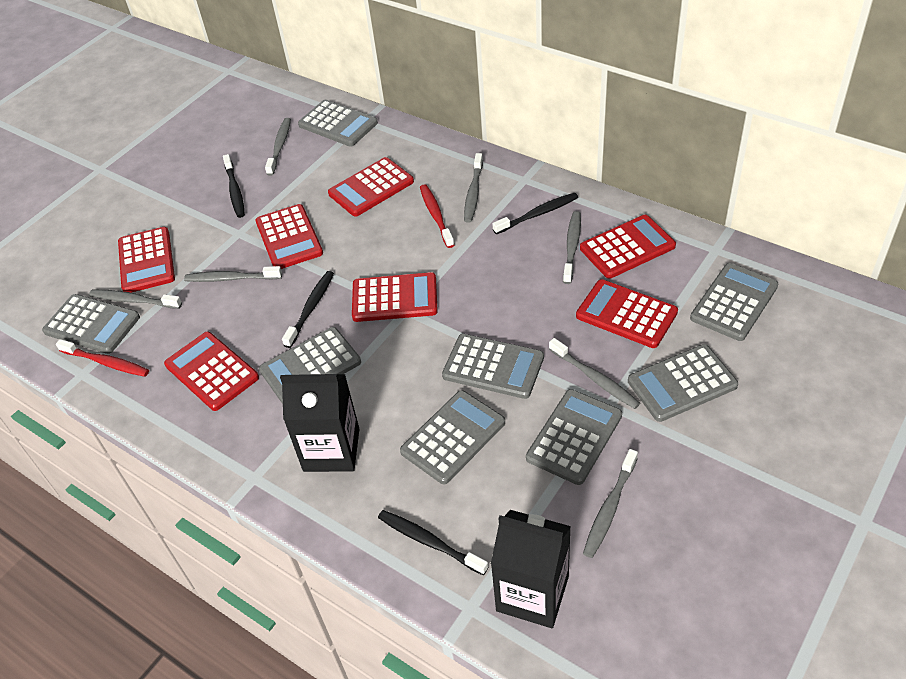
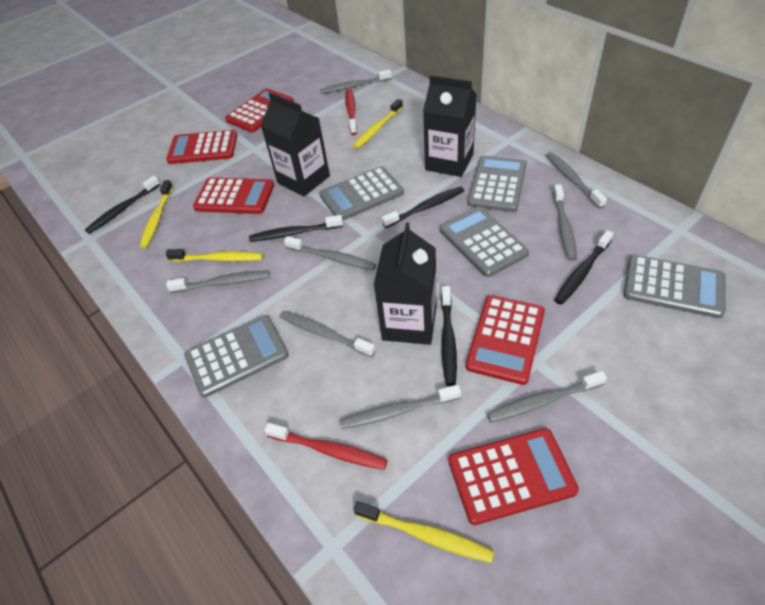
black carton: [280,374,359,472] [491,510,571,628] = 2 -> [261,92,330,197] [374,222,437,345] [423,75,477,177] = 3
black toothbrush: [223,154,245,218] [282,271,334,348] [378,510,488,575] [492,193,578,234] = 4 -> [85,176,160,234] [249,215,343,242] [382,186,464,228] [441,286,457,386] [554,230,614,305] = 5
grey calculator: [42,294,140,354] [259,327,361,404] [298,100,378,147] [400,390,505,484] [442,334,544,399] [526,389,622,485] [628,344,738,422] [690,263,778,341] = 8 -> [184,315,289,398] [320,166,404,221] [440,207,529,277] [468,156,527,212] [623,255,726,318] = 5
grey toothbrush: [89,290,182,309] [184,266,282,282] [265,118,291,176] [464,153,483,223] [549,338,640,409] [563,211,581,284] [583,449,638,558] = 7 -> [166,270,270,293] [279,311,376,357] [284,236,376,270] [320,69,392,94] [340,385,461,429] [487,371,607,423] [546,152,607,209] [553,184,577,261] = 8
red calculator: [118,227,175,293] [164,332,259,411] [255,204,323,269] [328,157,414,217] [352,272,438,322] [576,279,678,348] [580,215,676,279] = 7 -> [166,130,237,164] [193,177,274,214] [225,88,294,132] [449,428,579,525] [466,295,545,385] = 5
yellow toothbrush: none = 0 -> [140,180,173,248] [165,249,263,262] [353,99,403,149] [353,501,494,563] = 4

